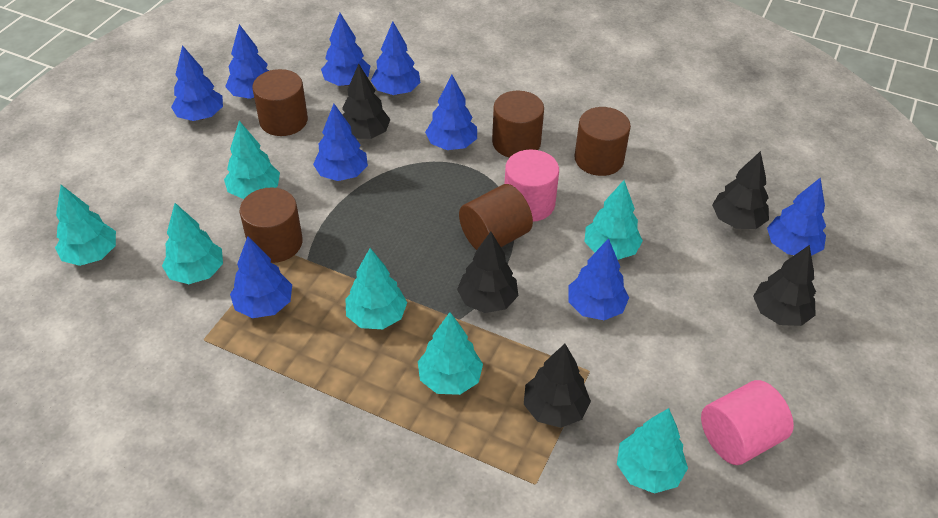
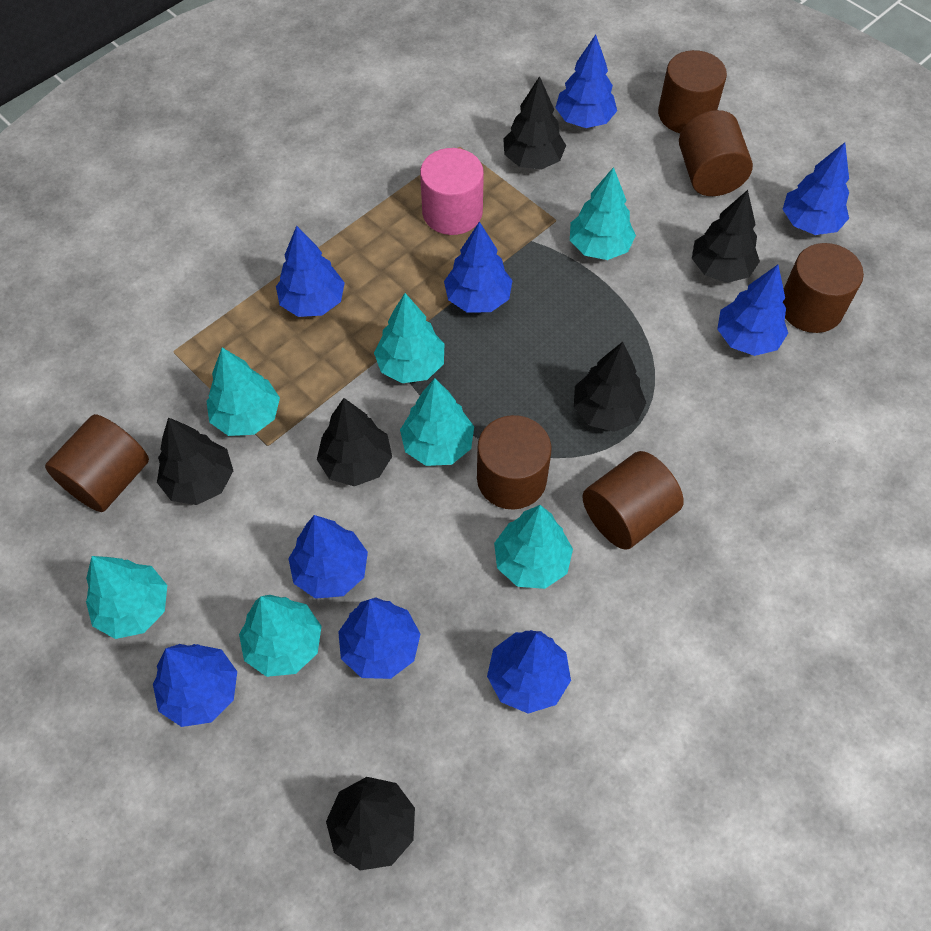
black tree: [342,64,391,139] [457,232,518,313] [524,344,591,428] [712,151,769,229] [753,245,816,326] = 5 -> [157,417,233,505] [317,398,392,486] [326,777,415,870] [503,76,566,170] [574,342,646,432] [692,190,760,283] = 6
brown cylinder: [240,187,303,263] [252,69,308,136] [459,184,533,250] [492,91,544,158] [575,107,631,176] = 5 -> [45,414,149,512] [477,415,552,510] [582,451,684,550] [658,50,727,133] [679,110,753,196] [783,243,864,333] = 6
pink cylinder: [504,150,559,222] [701,380,794,465] = 2 -> [420,148,484,235] = 1

